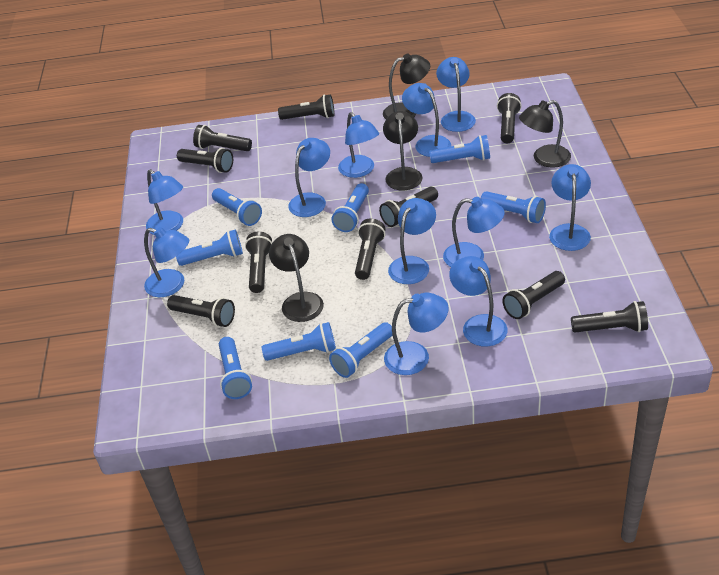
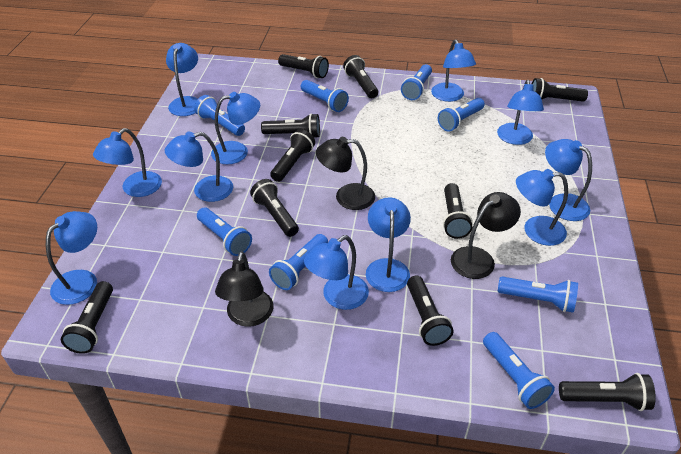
black lamp: [269,234,324,322] [383,54,430,119] [383,111,422,190] [519,100,571,168] = 4 -> [215,251,273,327] [316,137,375,210] [451,192,521,279] = 3

